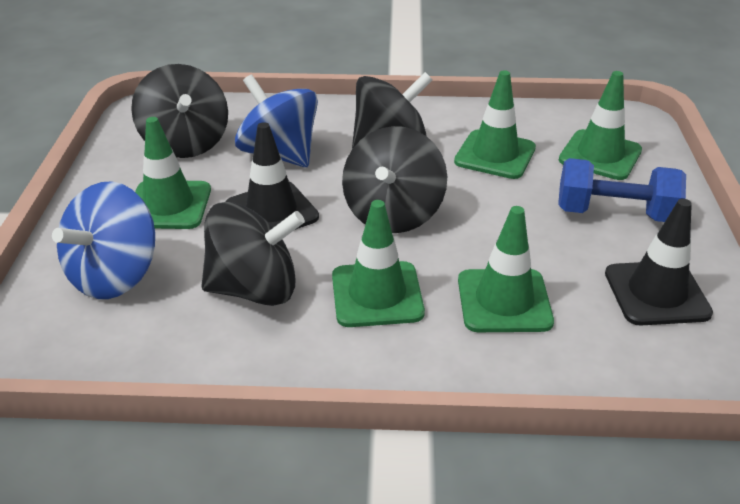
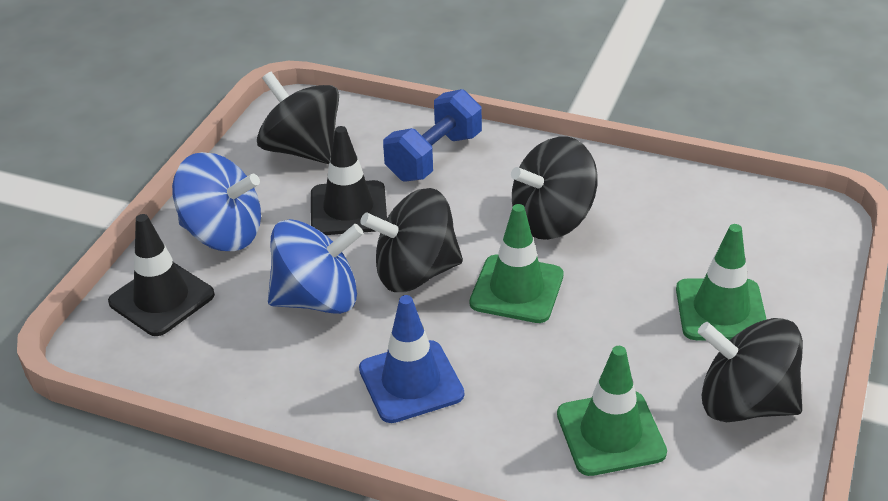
blue traffic cone: none = 0 -> [359,295,464,423] = 1
green traffic cone: [135,117,211,229] [332,200,425,327] [454,70,536,179] [458,206,554,332] [559,71,642,180] = 5 -> [470,204,564,323] [557,346,667,476] [676,224,767,340] = 3

